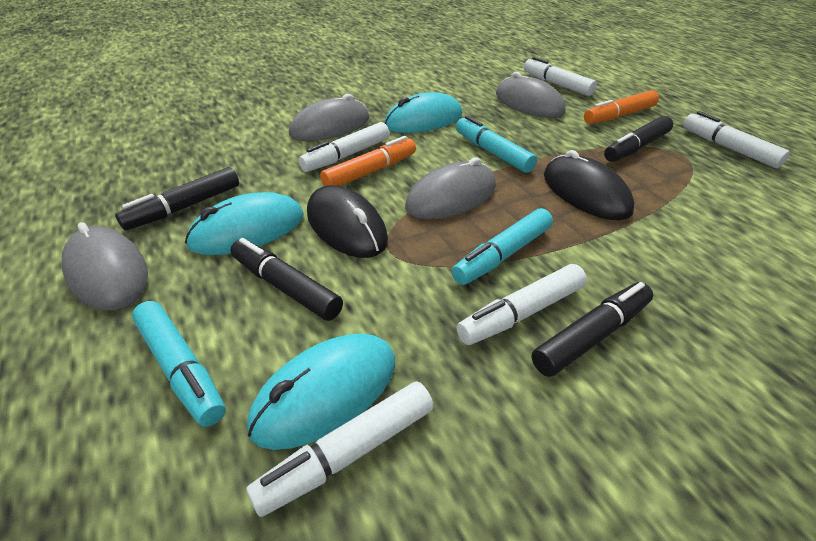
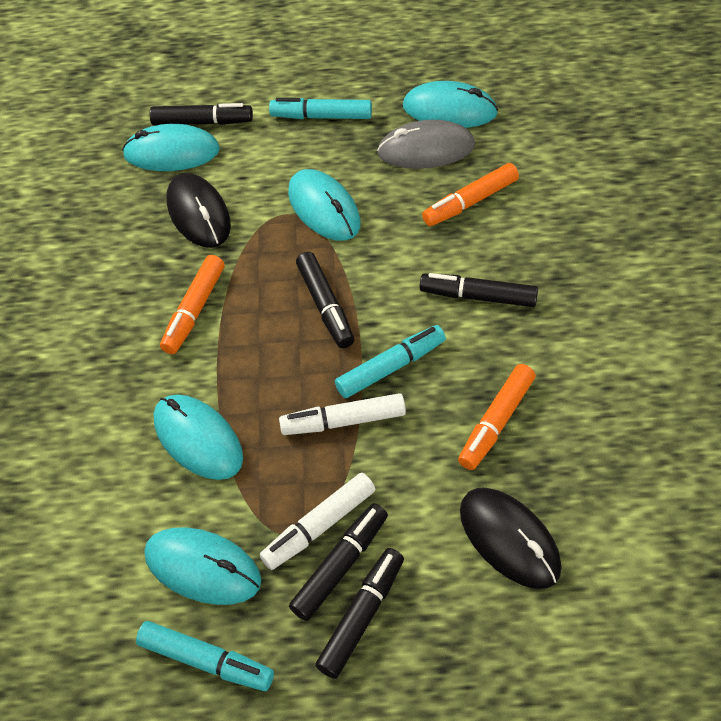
black marker: [115,167,239,230] [231,238,343,321] [532,282,653,377] [604,116,673,162] = 4 -> [149,103,253,125] [289,503,388,621] [296,252,354,348] [315,548,404,679] [420,273,538,307] = 5
grey mouse: [62,222,148,310] [289,94,369,141] [405,157,496,219] [496,72,565,118] = 4 -> [377,120,475,169] = 1
orange marker: [320,136,416,186] [584,90,659,124] = 2 -> [160,255,225,354] [422,163,519,226] [458,364,536,470] = 3
turquoise mouse: [185,192,304,255] [247,333,395,450] [384,92,462,133] = 3 -> [122,124,220,171] [144,527,261,605] [153,395,243,480] [288,169,361,241] [403,81,498,128] = 5
white marker: [246,381,434,517] [299,122,390,172] [457,264,587,345] [524,57,597,96] [683,111,790,168] = 5 -> [260,473,375,570] [279,393,406,435] = 2

